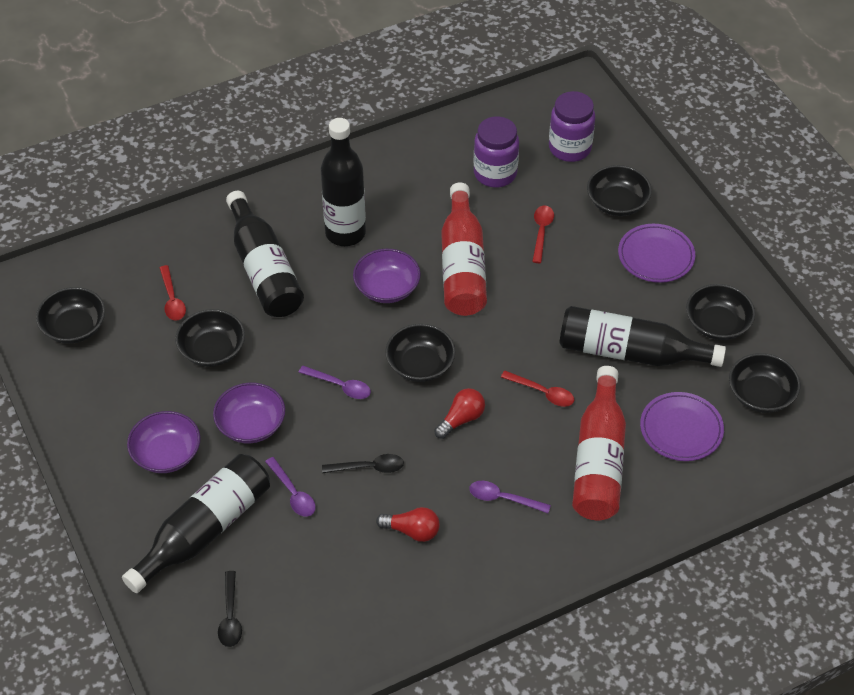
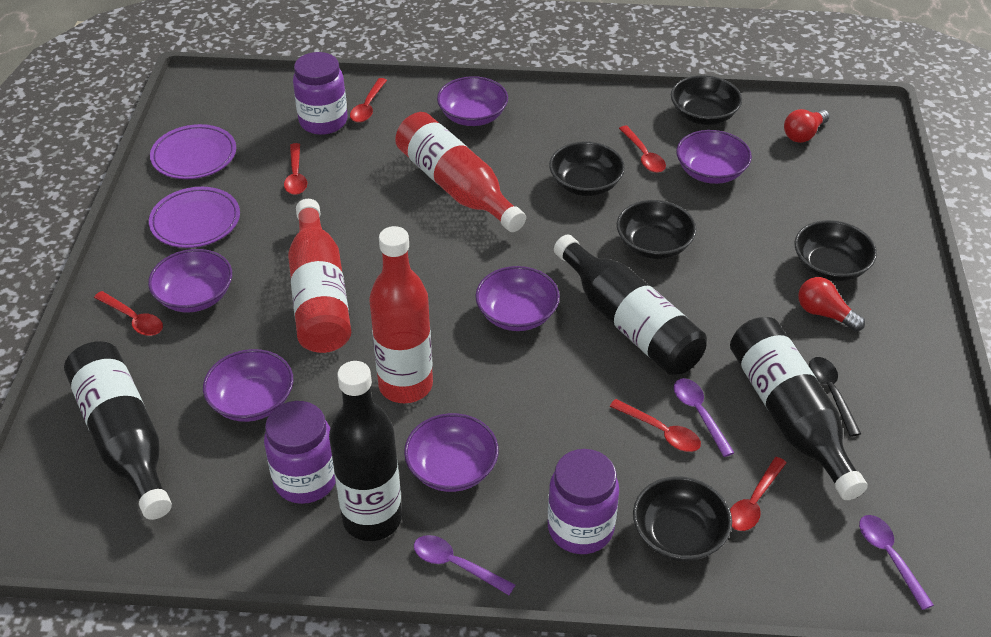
black bowl: [36,287,105,344] [175,309,245,367] [385,324,456,382] [587,165,652,216] [686,284,755,340] [729,353,800,413] = 6 -> [549,142,625,196] [617,200,697,259] [633,476,732,561] [671,75,742,125] [794,220,877,281] = 5
black spoon: [218,571,242,647] [322,454,404,473] = 2 -> [809,357,861,437] = 1
purple bowl: [127,411,201,473] [213,383,285,443] [353,249,421,303] = 3 -> [148,249,232,312] [203,349,293,422] [404,413,499,492] [437,76,508,126] [475,266,560,331] [676,130,752,184] = 6
purple jar: [474,116,519,187] [549,91,595,162] = 2 -> [264,401,336,504] [293,52,348,135] [548,449,619,554] = 3
red bottle: [441,182,487,316] [572,366,626,520] = 2 -> [288,199,351,353] [369,226,433,403] [395,112,526,232] = 3
red spoon: [160,265,186,320] [501,371,574,407] [532,206,554,263] = 3 -> [94,291,163,336] [284,143,307,195] [350,78,387,123] [610,399,701,452] [619,125,666,173] [730,457,787,531] = 6

